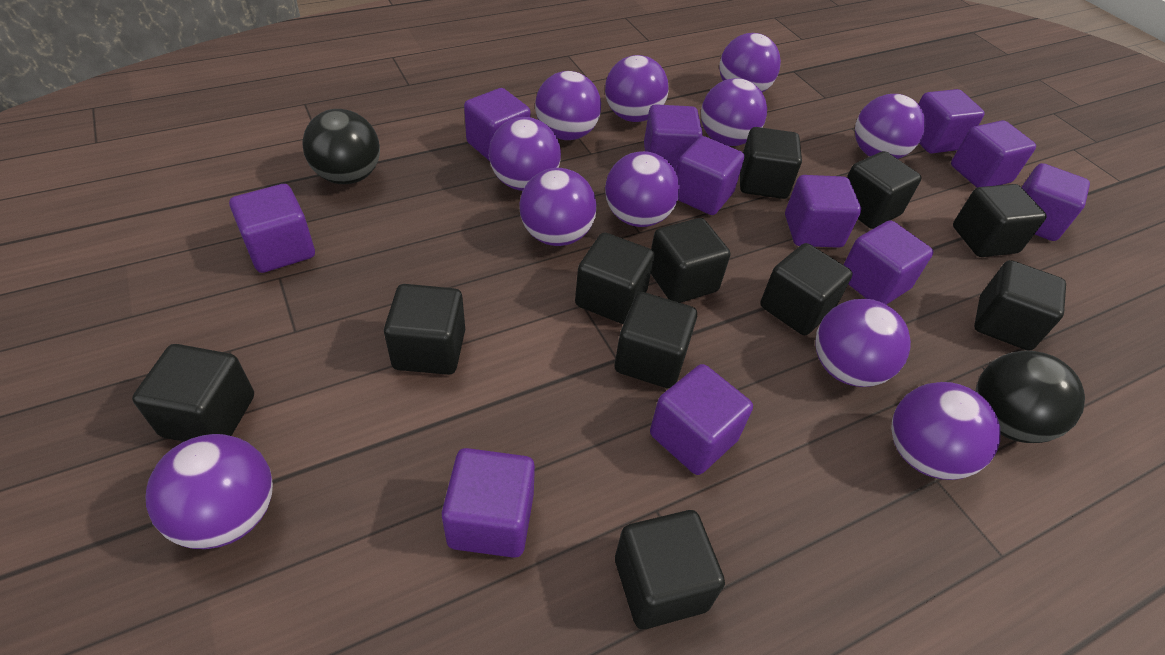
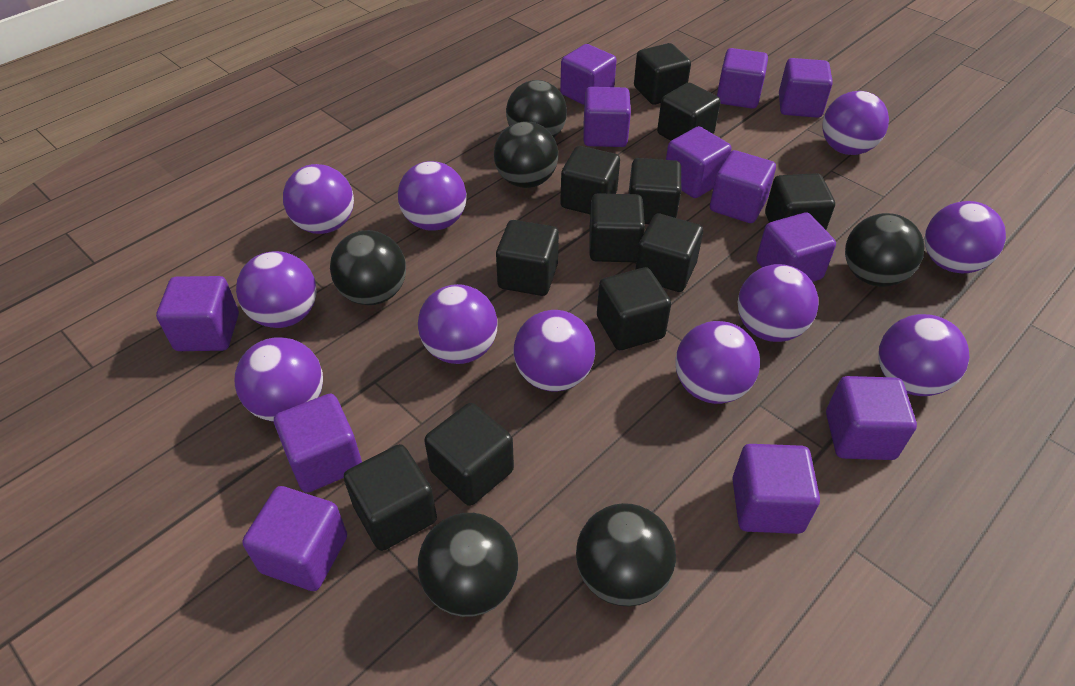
black ball: [302,109,380,184] [976,351,1085,443] = 2 -> [330,230,406,305] [418,513,518,617] [494,121,558,188] [506,80,567,138] [576,503,676,607] [845,213,925,287] = 6
purple cube: [229,184,315,273] [442,448,535,558] [464,88,530,161] [644,104,703,171] [650,364,753,475] [676,136,744,215] [785,175,861,248] [844,220,933,305] [919,89,985,154] [951,120,1036,188] [1022,163,1090,241] = 11 -> [156,276,239,351] [242,486,347,591] [274,393,362,493] [560,44,617,105] [584,87,631,147] [666,126,732,198] [710,150,776,223] [717,48,768,109] [732,444,820,534] [756,212,836,282] [779,58,833,118] [826,376,917,460] = 12

